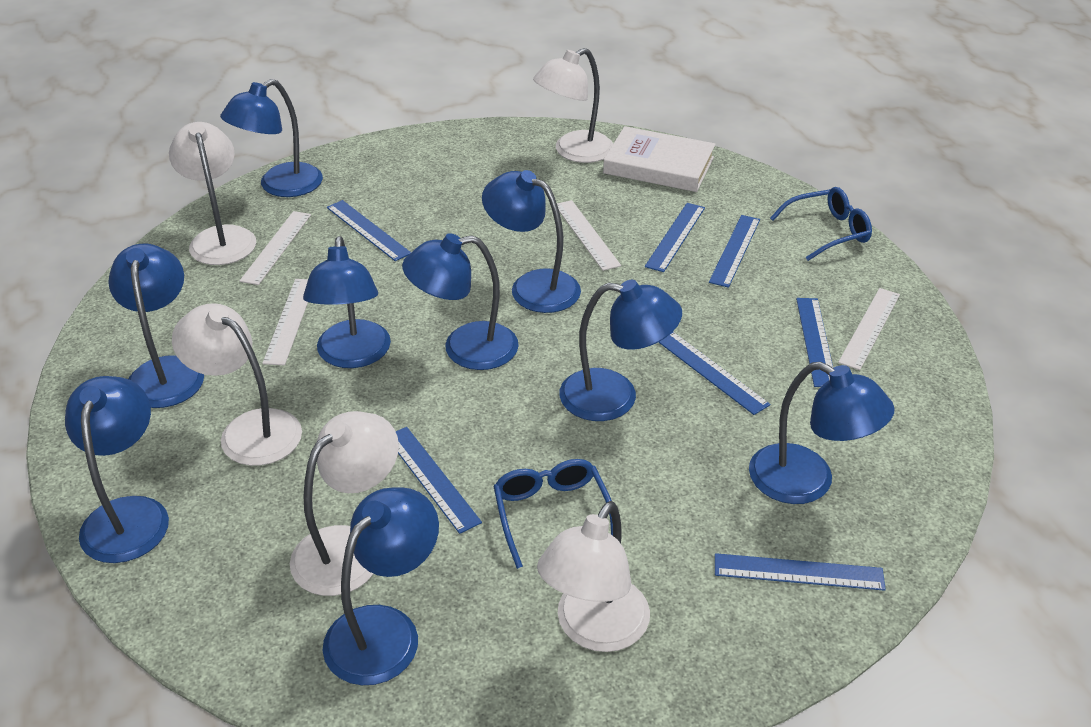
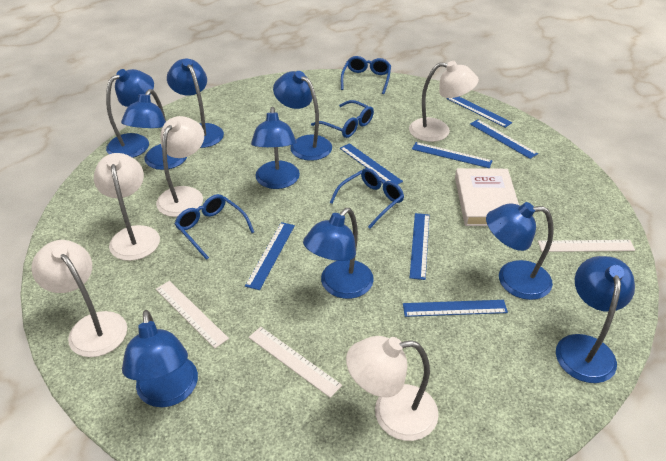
blue glasses: [493,459,613,569] [770,187,872,261] = 2 -> [175,194,254,260] [311,100,374,138] [330,168,404,228] [341,56,391,94] = 4
white ruler: [240,211,311,285] [262,279,308,365] [557,200,621,271] [838,288,900,370] = 4 -> [156,281,229,348] [249,327,342,398] [538,240,635,252] = 3

